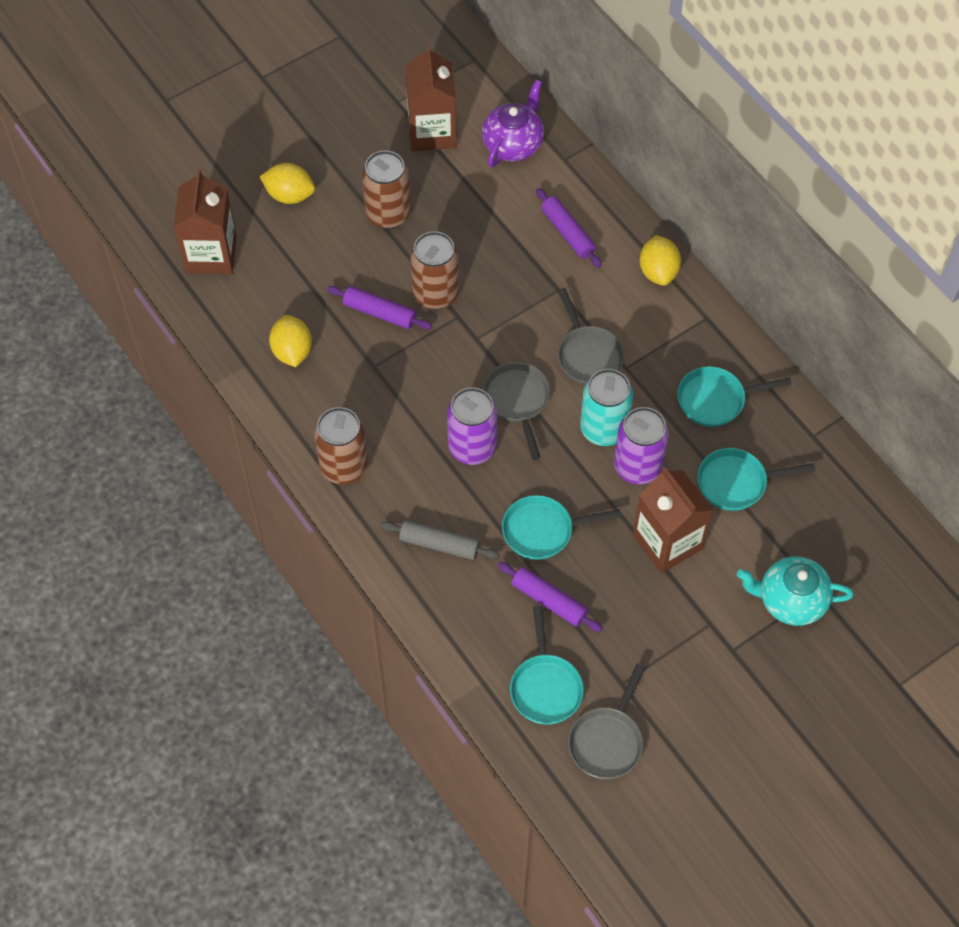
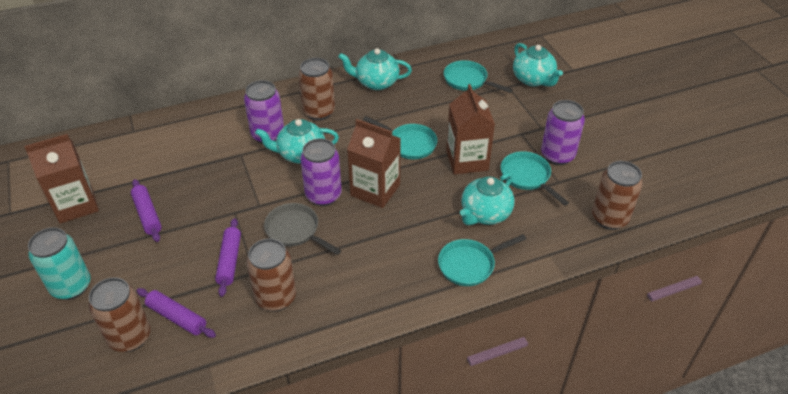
brown can: [314,407,368,484] [362,151,411,229] [410,231,459,310] = 3 -> [89,277,151,352] [246,239,296,312] [298,58,335,120] [592,161,643,230] = 4
grey pan: [483,362,550,460] [558,288,625,385] [568,664,645,779] = 3 -> [264,203,341,255] = 1
grey rolling pin: [381,520,499,560] = 1 -> none = 0
purple can: [447,388,497,465] [614,407,669,484] = 2 -> [244,80,284,144] [300,139,342,206] [541,100,585,165] = 3
purple teapot: [482,80,544,167] = 1 -> none = 0
turquoise teapot: [737,556,854,626] = 1 -> [255,119,339,164] [338,48,412,90] [460,172,515,225] [513,43,563,87] = 4
yellow lemon: [260,163,315,204] [269,315,312,367] [640,235,681,286] = 3 -> none = 0

